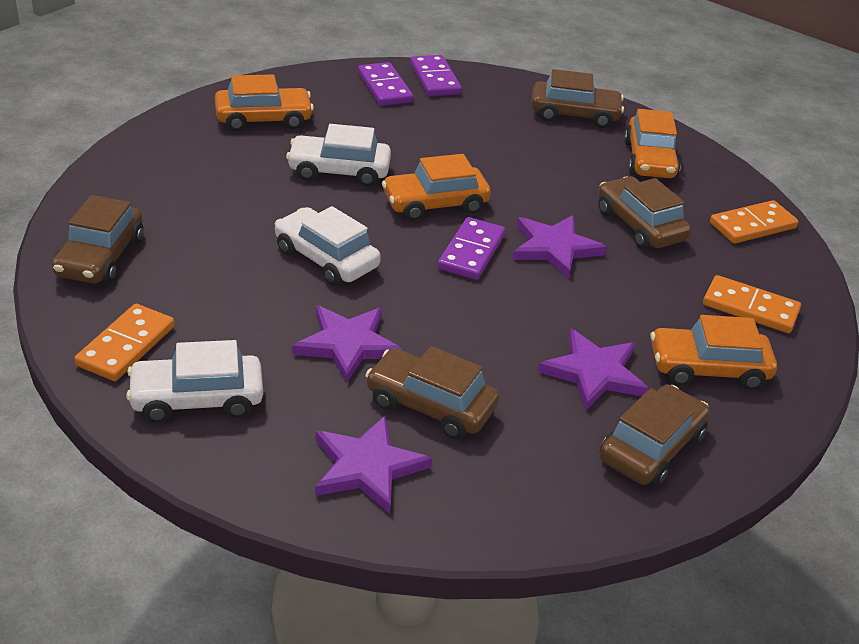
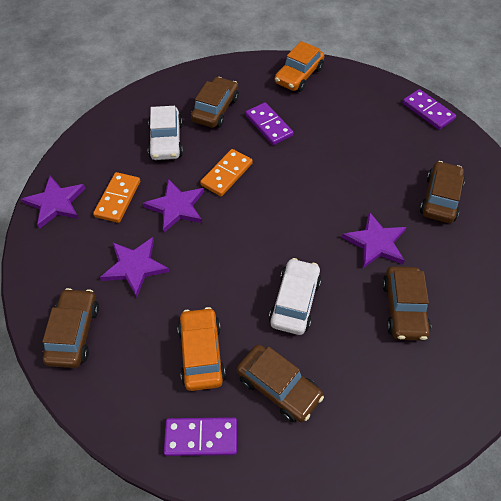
orange car: [215,74,314,131] [382,154,491,221] [624,109,681,179] [650,315,777,390] = 4 -> [178,307,226,391] [274,41,324,92] = 2
orange domino: [74,304,174,381] [703,275,801,333] [710,200,799,244] = 3 -> [93,172,140,223] [200,149,253,196] = 2
white car: [126,340,263,423] [275,206,381,286] [286,124,391,186] = 3 -> [148,106,183,160] [269,258,321,335] = 2

